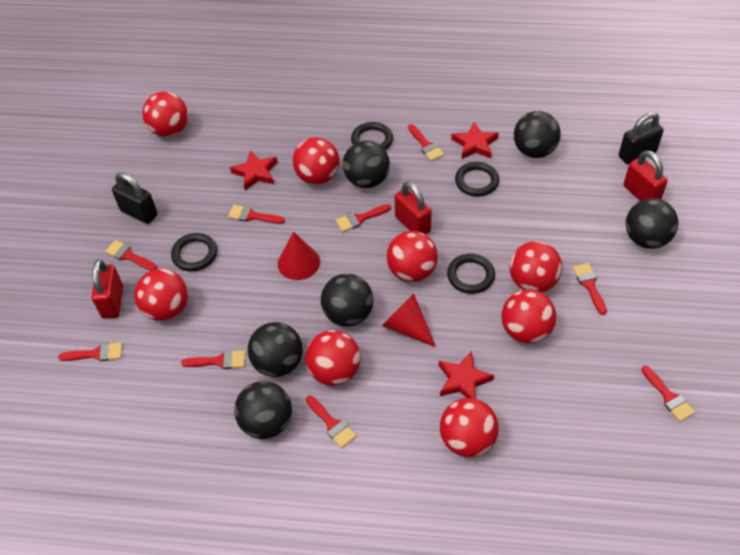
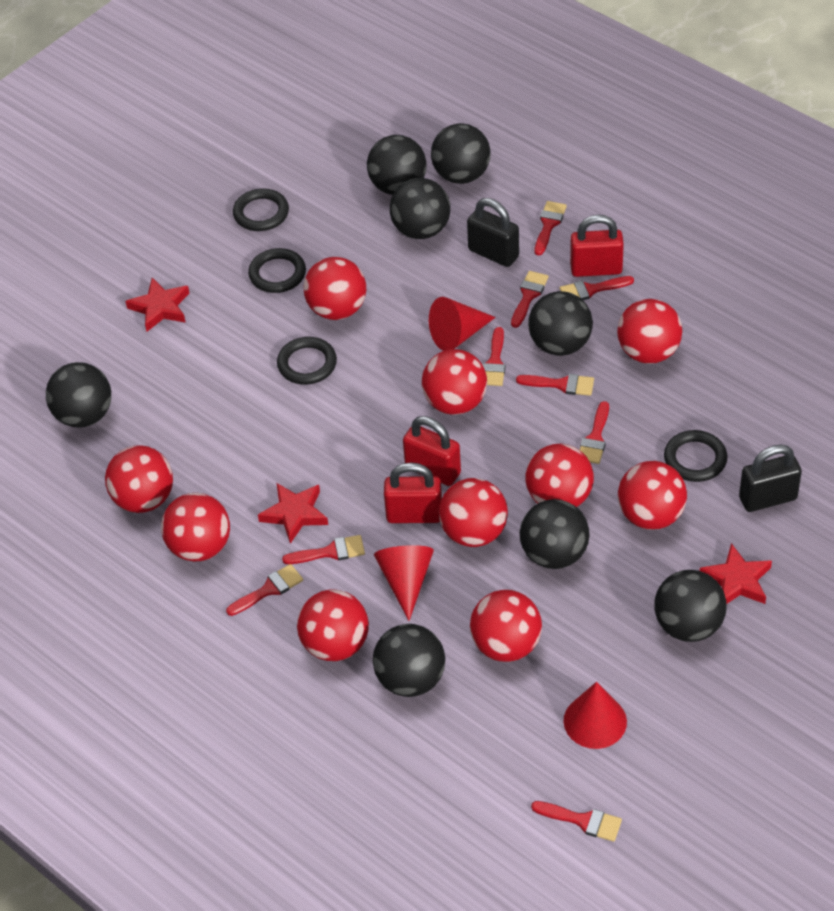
black ball: [234,381,292,439] [248,322,303,377] [321,274,373,327] [343,141,390,188] [514,111,561,158] [625,198,679,249] = 6 -> [46,362,111,427] [367,135,427,195] [373,624,445,697] [390,178,450,239] [431,123,491,184] [520,499,590,569] [528,291,593,356] [654,570,727,642] = 8
red ball: [134,269,188,321] [142,91,188,137] [292,137,340,185] [305,330,361,386] [387,231,438,282] [440,398,499,457] [501,289,556,344] [509,241,562,293] = 8 -> [105,445,173,513] [161,493,230,562] [297,590,369,661] [303,257,366,320] [422,349,487,415] [439,478,508,547] [470,590,542,662] [525,444,594,507] [617,299,682,364] [618,461,687,530] = 10
red cone: [278,232,320,280] [382,294,436,347] = 2 -> [374,545,434,621] [429,297,496,351] [564,682,627,749] = 3

